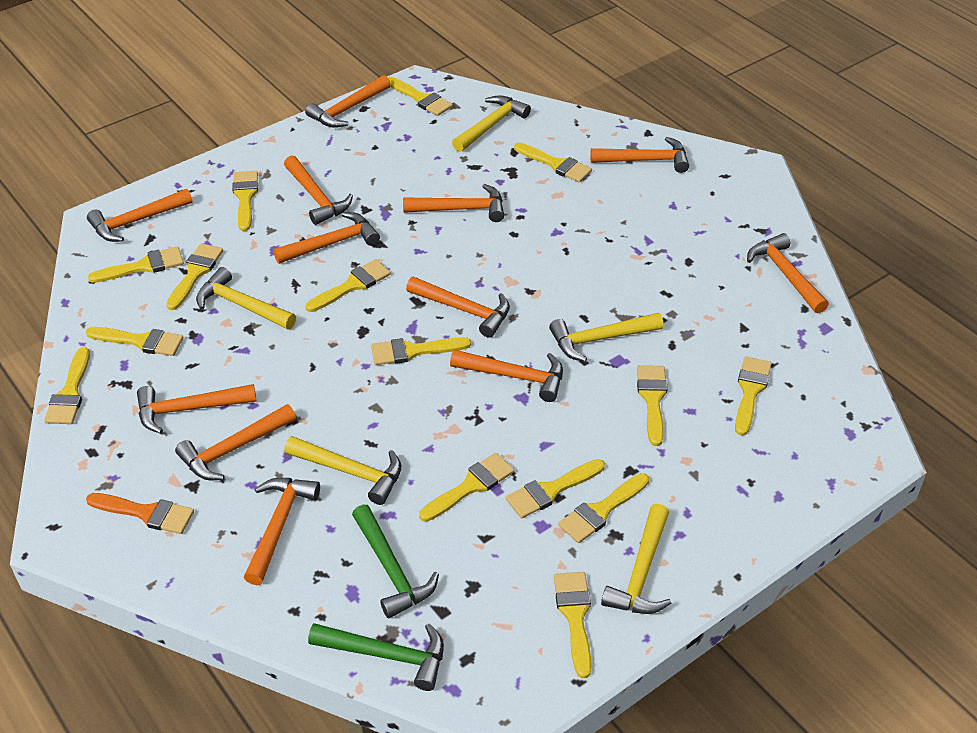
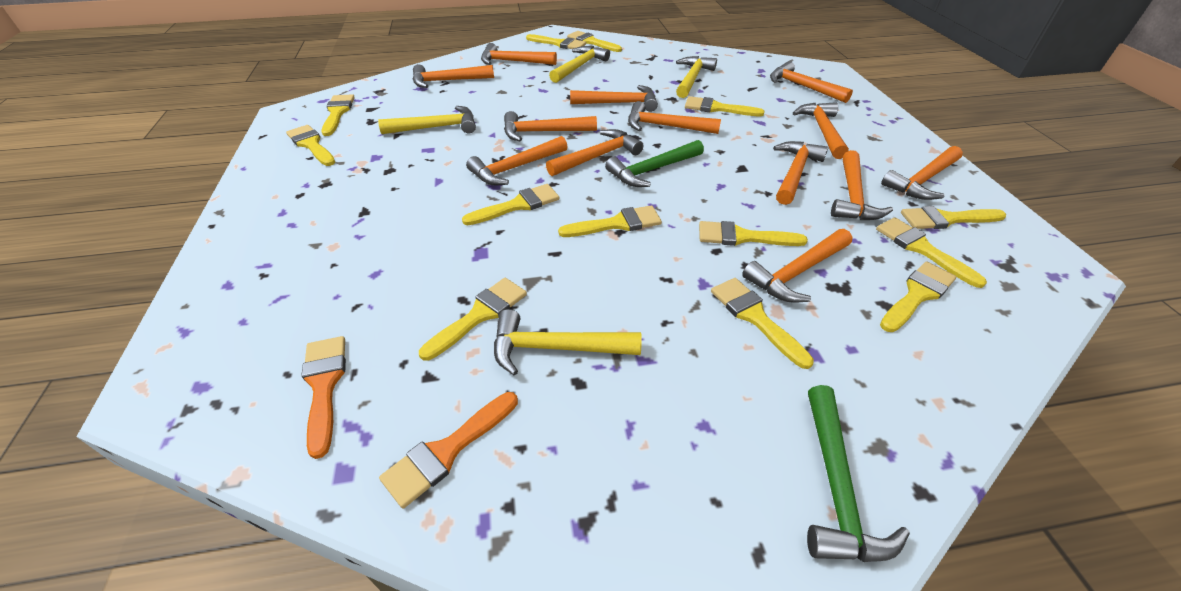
orange brush: [86,493,194,534] = 1 -> [301,336,346,459] [379,392,518,508] = 2
orange hammer: [87,189,193,242] [137,384,256,434] [175,404,296,480] [244,478,320,585] [273,212,380,264] [284,156,353,225] [305,75,391,128] [403,184,504,222] [406,277,510,338] [450,350,563,402] [590,137,689,173] [747,233,829,313] = 12 -> [413,64,494,88] [466,136,568,186] [481,43,557,65] [504,111,597,141] [546,129,643,176] [570,85,658,112] [628,101,721,134] [742,229,852,303] [770,61,853,103] [773,141,828,205] [793,102,849,159] [831,150,893,220] [881,146,963,200] = 13
yellow brush: [44,347,90,424] [86,327,183,356] [88,247,184,283] [166,243,223,310] [232,171,258,231] [305,259,391,312] [371,337,471,365] [388,77,453,116] [419,453,514,522] [506,459,605,519] [514,142,592,182] [554,572,592,678] [558,473,649,543] [637,365,668,446] [735,356,771,436] = 15 -> [286,125,335,166] [321,94,355,136] [419,278,527,361] [462,184,559,225] [526,34,586,49] [558,205,662,237] [567,31,622,52] [685,96,764,116] [699,221,808,246] [711,278,814,369] [876,217,987,288] [880,261,956,332] [901,206,1006,229] = 13
yellow hammer: [196,267,296,330] [284,436,401,505] [452,95,531,152] [549,313,664,362] [601,504,672,614] = 5 -> [378,106,476,134] [494,309,642,376] [549,46,610,83] [676,56,717,98] = 4

